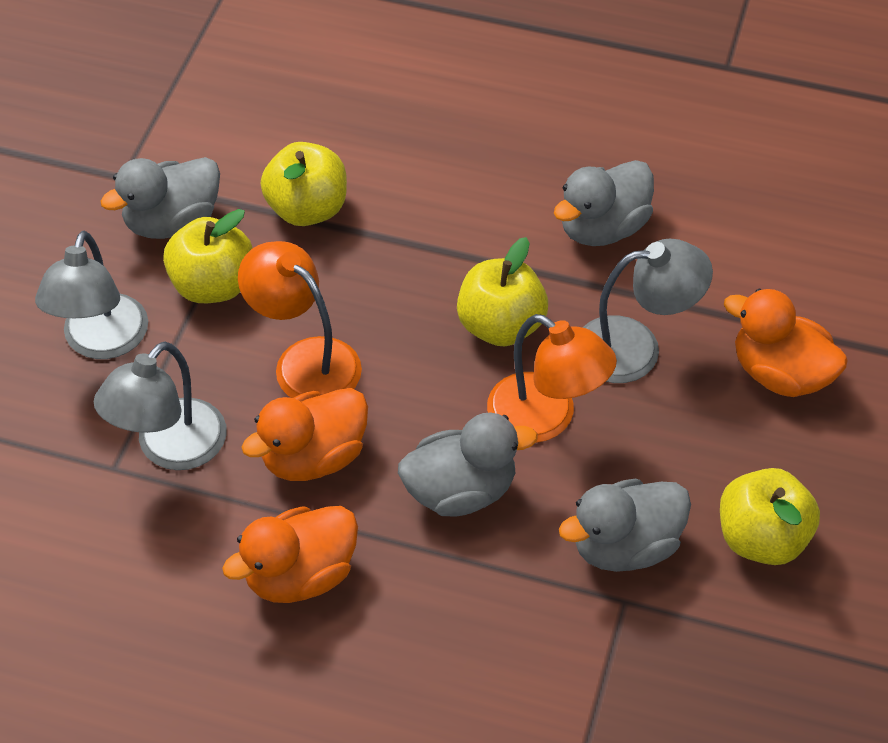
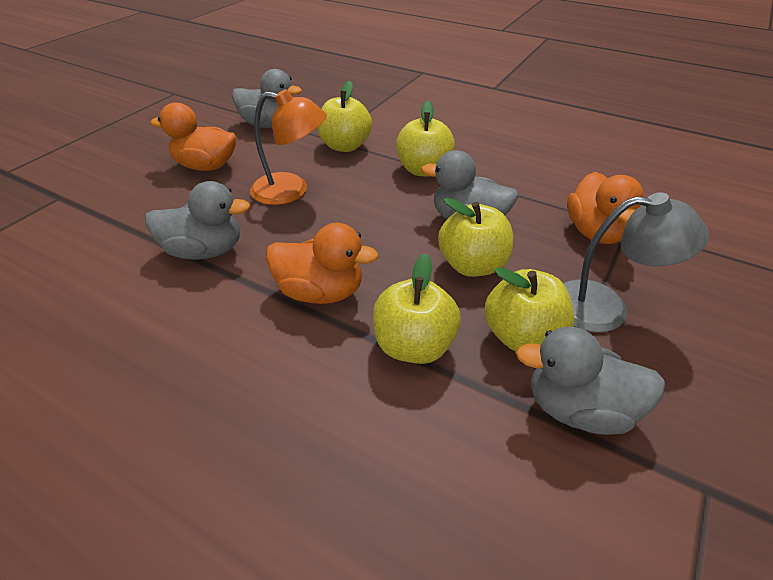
grey lamp: [35,231,148,359] [94,342,227,470] [582,239,713,383] = 3 -> [563,192,709,332] = 1
orange lamp: [238,241,362,398] [487,314,617,443] = 2 -> [250,89,327,205] = 1
yellow apple: [163,209,253,303] [260,142,347,226] [457,237,548,347] [720,468,820,565] = 4 -> [318,81,372,152] [373,253,461,364] [396,101,455,176] [438,198,513,277] [484,267,574,351] = 5

